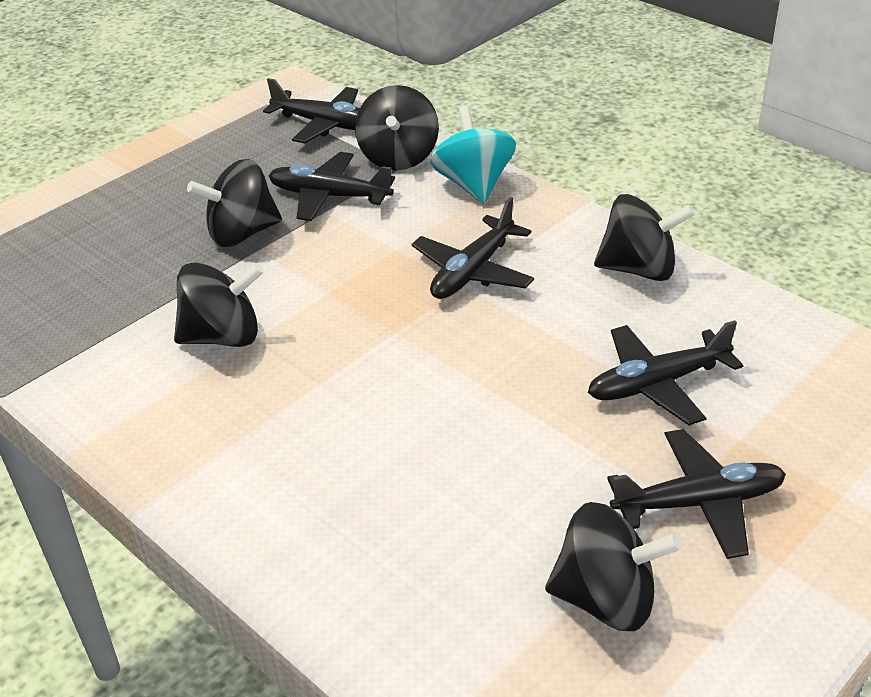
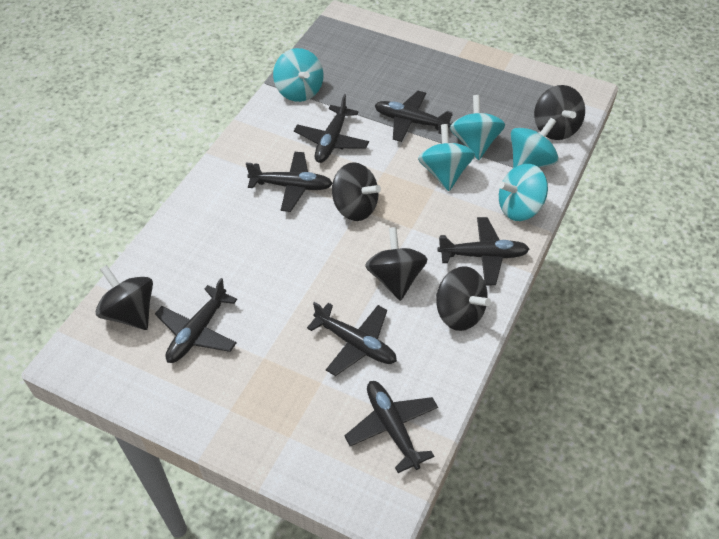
black plane: [263,78,360,144] [269,152,395,221] [411,197,534,299] [588,320,744,425] [607,429,786,559] = 5 -> [155,278,237,363] [246,152,333,212] [294,94,369,163] [307,302,397,376] [344,381,438,473] [375,91,453,142] [438,217,530,285] = 7
turquoise spinning top: [430,106,516,204] = 1 -> [273,48,324,102] [418,124,475,191] [450,95,505,160] [499,164,548,221] [511,118,559,168] = 5

